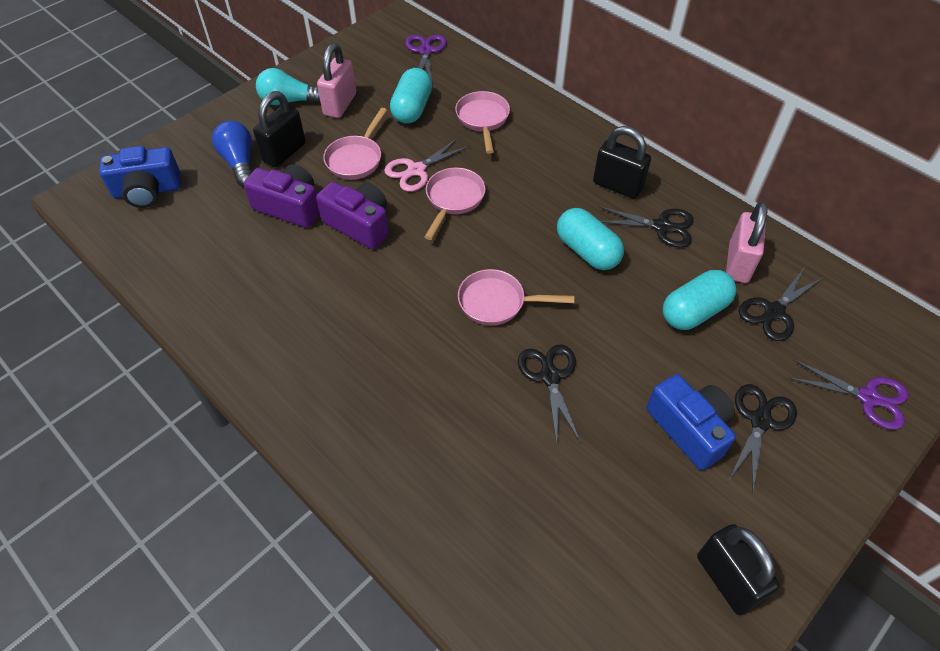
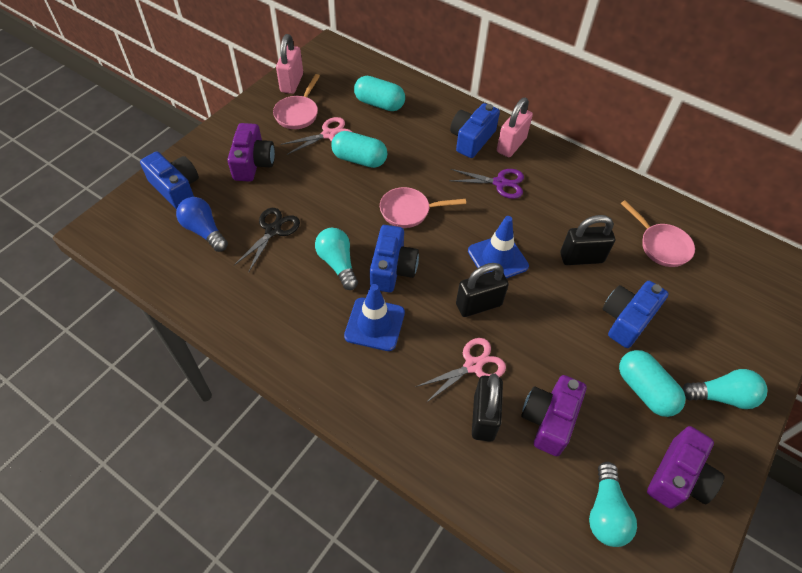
black scissors: [518,344,581,444] [598,206,694,248] [728,384,797,491] [739,268,824,341] = 4 -> [234,208,300,273] = 1
blue camera: [99,146,181,208] [647,374,736,470] = 2 -> [140,151,199,209] [370,225,419,293] [450,103,500,158] [603,281,669,348] = 4
blue traffic cone: none = 0 -> [344,284,405,351] [468,216,529,278] = 2
pink pan: [323,108,387,180] [425,168,486,240] [455,91,510,154] [458,269,574,326] = 4 -> [273,74,320,129] [380,187,466,228] [621,200,695,267] = 3
pink scissors: [384,138,470,192] = 1 -> [281,117,352,155] [416,338,506,403] = 2
purple camera: [244,164,320,228] [316,182,389,249] = 2 -> [227,123,275,182] [521,375,587,456] [647,426,724,509] = 3
purple scissors: [405,35,447,80] [788,359,909,430] = 2 -> [449,169,524,199] = 1
turquoise light bulb: [256,68,321,105] = 1 -> [315,228,358,290] [589,462,637,547] [682,369,767,409] = 3

